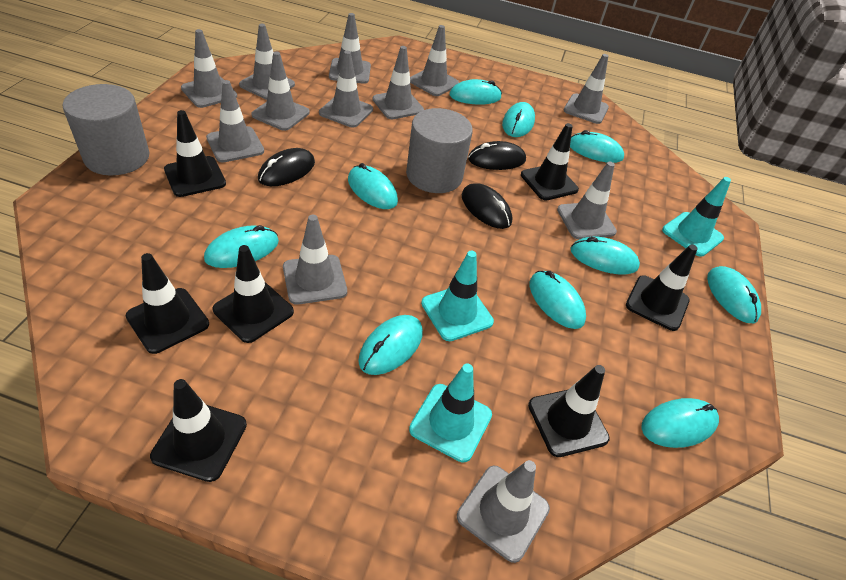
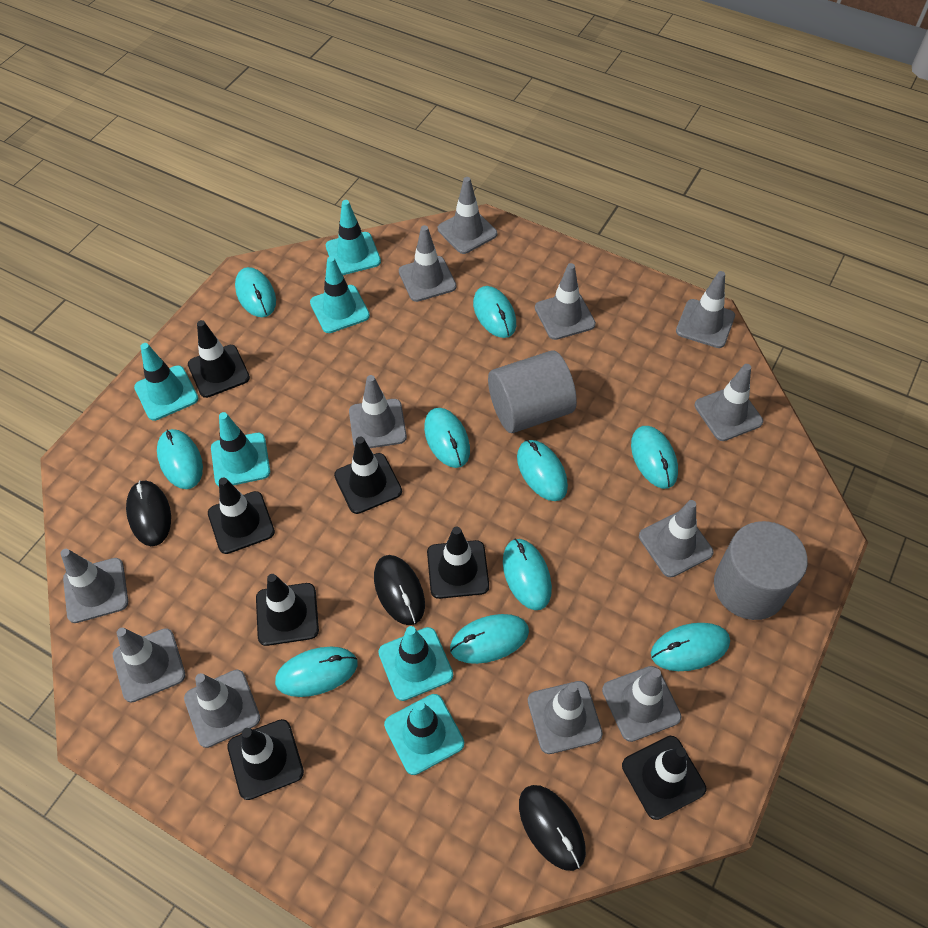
turquoise traffic cone: [409,364,492,462] [421,251,494,341] [662,177,731,257] = 3 -> [134,343,198,421] [211,412,270,487] [310,256,370,333] [326,200,381,275] [378,626,453,701] [384,694,464,775] = 6

